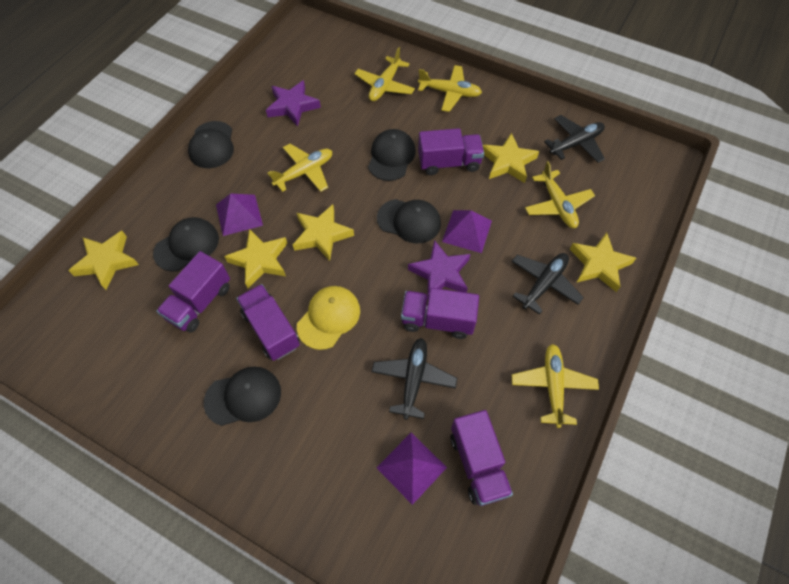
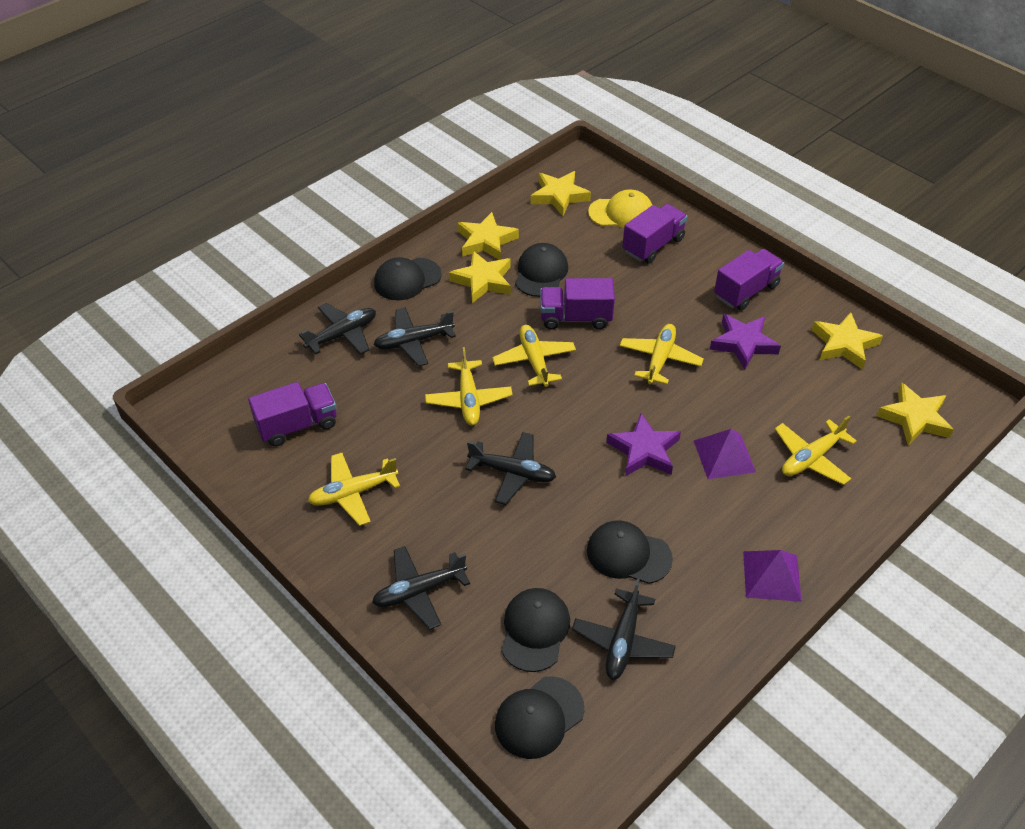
black plane: [372,338,457,420] [511,253,584,315] [544,115,605,163] = 3 -> [299,303,376,355] [372,546,470,630] [374,307,456,366] [466,432,556,505] [572,579,676,680] = 5
purple pyramid: [216,193,263,236] [376,433,447,505] [442,210,492,253] = 3 -> [694,429,756,479] [743,550,802,602] = 2
purple truck: [156,251,230,333] [236,284,300,361] [401,288,479,339] [418,128,484,175] [450,410,513,506] = 5 -> [248,382,337,447] [540,278,615,329] [622,204,688,264] [714,249,784,311] = 4

